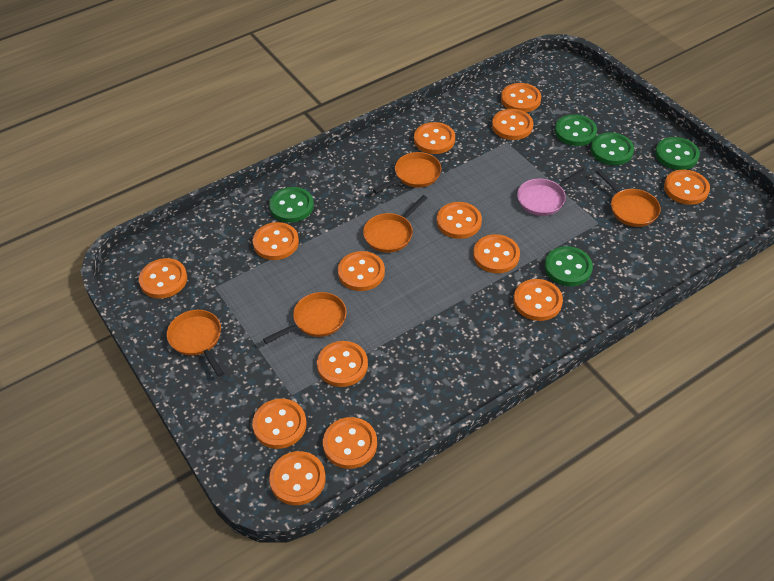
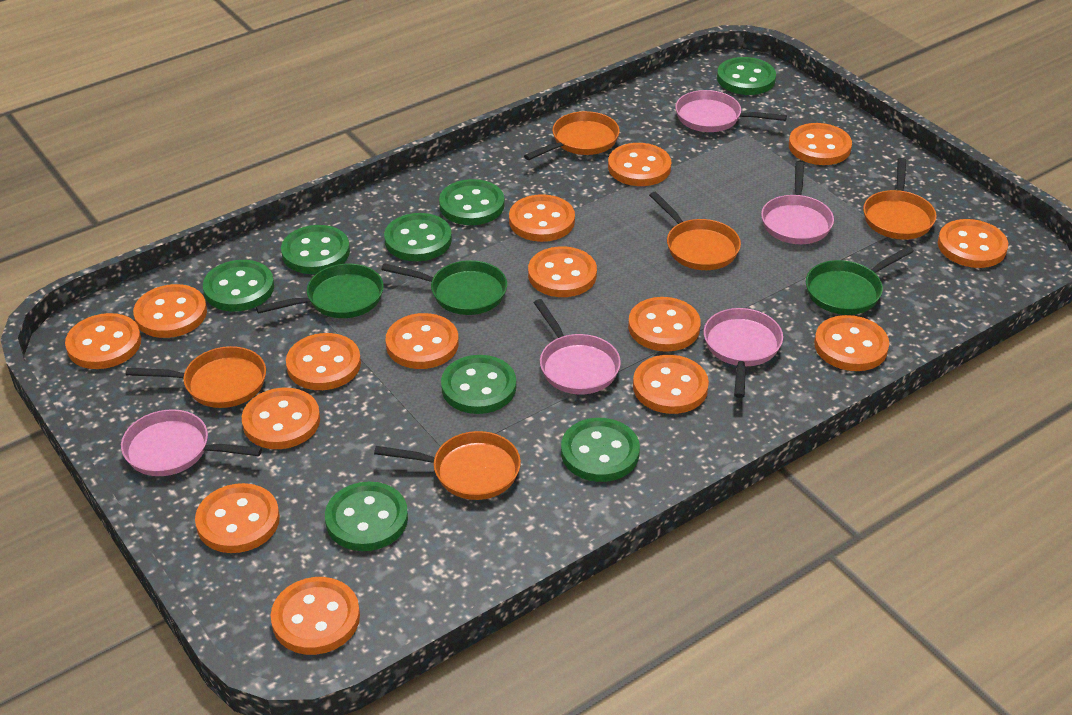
green button: [269,187,314,223] [544,246,593,286] [555,114,597,146] [591,132,634,165] [655,137,700,170] = 5 -> [203,260,274,311] [281,225,350,274] [325,482,408,551] [384,213,452,261] [439,179,505,225] [441,355,516,414] [561,418,640,482] [717,57,776,95] = 8
green pan: none = 0 -> [256,264,384,318] [381,260,507,315] [806,246,914,315] = 3
orange button: [139,258,187,298] [252,399,306,449] [253,222,299,260] [269,451,326,505] [317,341,368,387] [323,417,377,469] [338,251,385,291] [414,122,455,154] [437,202,482,239] [473,234,520,273] [492,109,533,140] [501,83,541,112] [514,279,563,321] [664,170,710,205] = 14 -> [65,313,141,369] [133,284,207,338] [195,483,280,553] [242,388,320,449] [271,577,360,655] [286,333,361,390] [385,313,459,369] [509,194,575,242] [528,246,597,297] [608,143,671,186] [628,297,701,352] [633,355,709,414] [789,123,852,165] [814,315,889,371] [938,219,1008,268] = 15
pink pan: [517,168,586,216] = 1 -> [121,409,262,476] [534,299,621,394] [675,90,787,132] [703,308,783,398] [761,162,834,244] = 5

